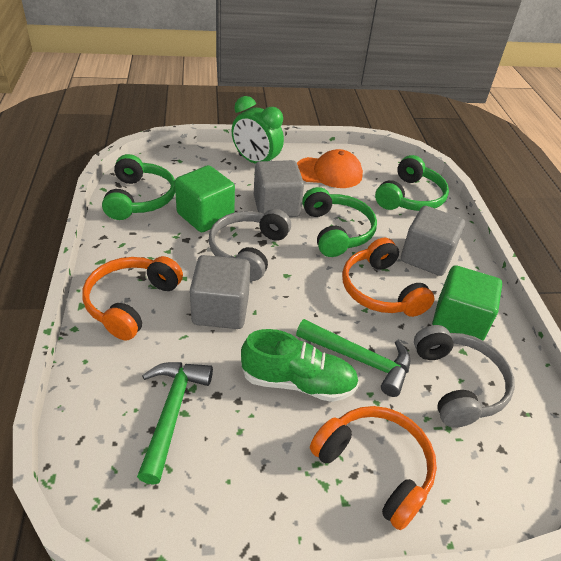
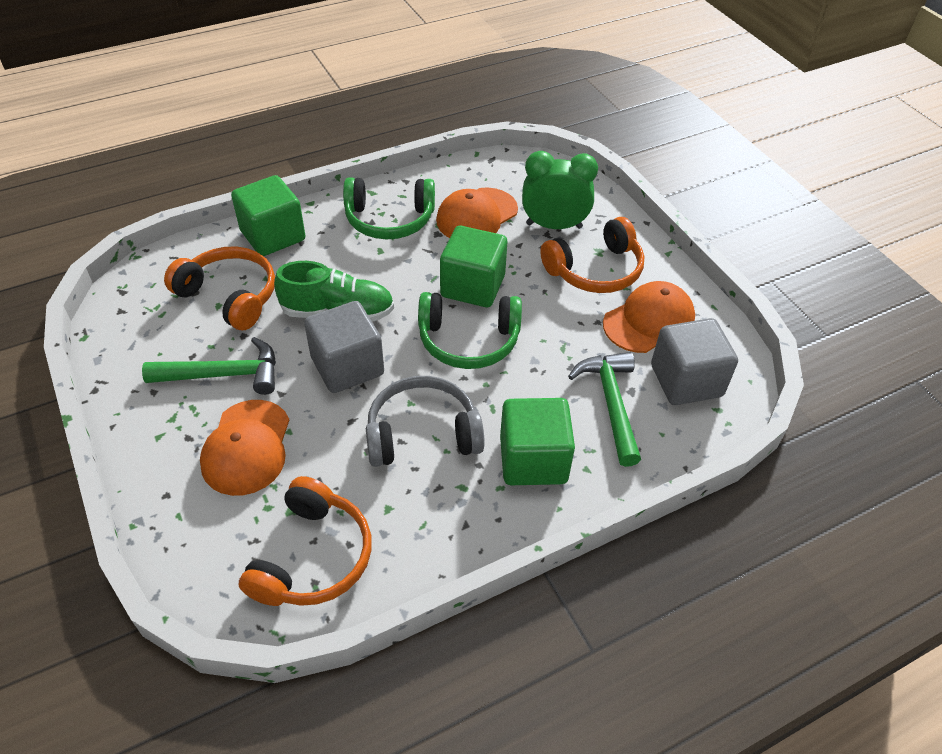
green cube: [175,165,235,232] [432,265,502,341] = 2 -> [231,175,306,256] [440,226,507,307] [500,398,575,485] = 3
green headphones: [102,154,175,220] [302,187,377,257] [375,155,449,211] = 3 -> [343,177,435,239] [418,292,522,369] = 2
grey cube: [190,255,250,329] [254,160,304,217] [401,206,465,276] = 3 -> [304,301,384,393] [651,318,738,405] = 2
grey headphones: [209,209,291,281] [414,325,515,428] = 2 -> [366,376,485,467] = 1
orange cap: [297,149,363,188] = 1 -> [200,400,289,496] [436,188,518,238] [603,281,695,353] = 3

